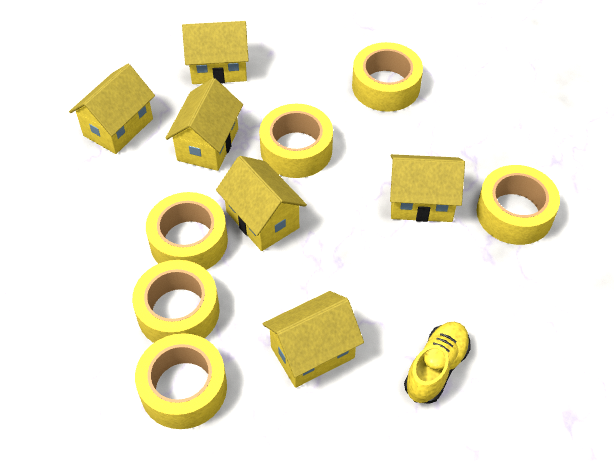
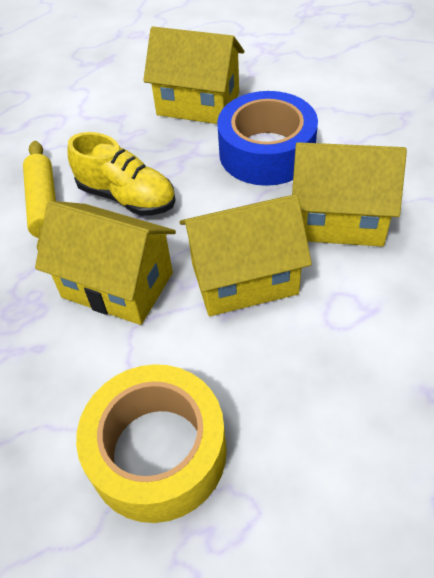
blue tape: none = 0 -> [217,91,318,186] = 1
yellow house: [69,64,155,154] [165,78,243,171] [182,21,249,84] [216,156,307,251] [263,291,364,388] [390,154,465,222] = 6 -> [35,201,176,325] [143,26,244,124] [180,194,312,316] [292,142,407,247] = 4
yellow rolling pin: none = 0 -> [23,141,56,250] = 1
yellow tape: [132,260,220,343] [135,333,227,429] [146,192,228,270] [259,104,333,178] [352,42,423,112] [477,165,560,245] = 6 -> [76,364,227,523] = 1

